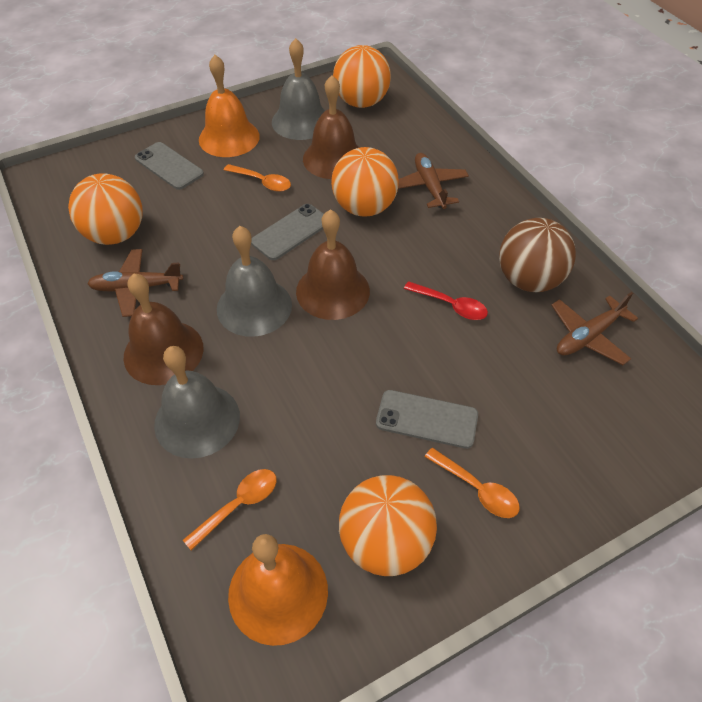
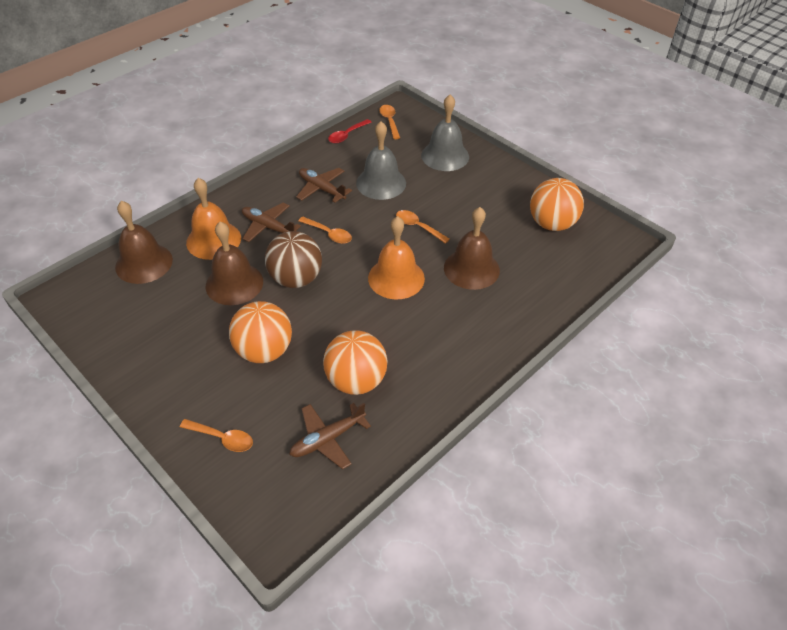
grey bell: [154,346,240,459] [217,226,292,337] [272,38,325,140] = 3 -> [356,121,406,200] [421,95,469,171] = 2
grey phone: [135,142,204,190] [251,204,324,260] [376,390,478,449] = 3 -> none = 0
orange ball: [68,173,143,245] [331,147,399,217] [333,45,391,108] [339,475,437,576] = 4 -> [229,301,292,363] [323,330,388,395] [530,178,584,231] = 3
orange spoon: [183,469,277,550] [224,164,291,192] [425,448,520,518] = 3 -> [180,419,253,452] [298,217,352,244] [379,105,400,139] [396,210,450,244] = 4

